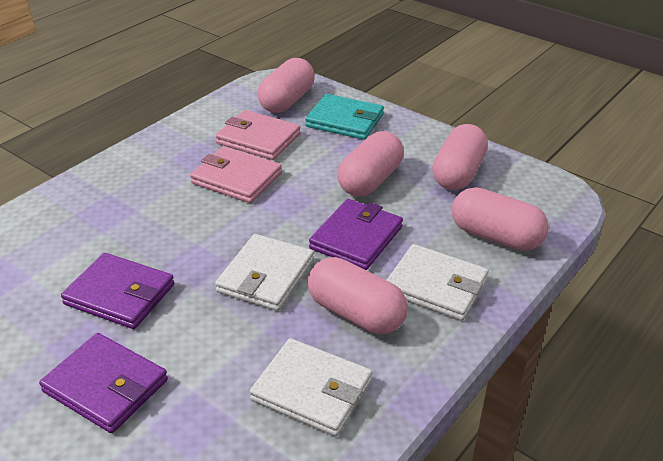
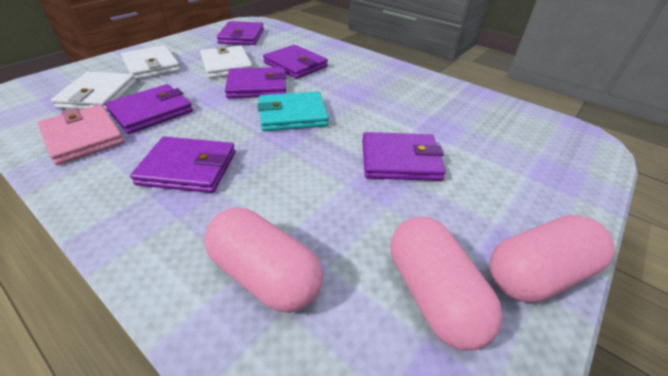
pink capsule: [257,58,315,113] [308,257,408,334] [337,131,404,196] [432,124,488,190] [452,187,549,251] = 5 -> [204,208,323,313] [391,217,503,350] [490,215,615,303] = 3
pink wallet: [190,146,282,203] [216,110,301,160] = 2 -> [38,104,124,165] = 1
purple wallet: [39,333,168,433] [61,253,174,329] [309,199,403,270] = 3 -> [105,84,193,134] [130,136,236,193] [217,21,264,45] [225,67,287,98] [263,45,328,79] [362,132,446,181] = 6

